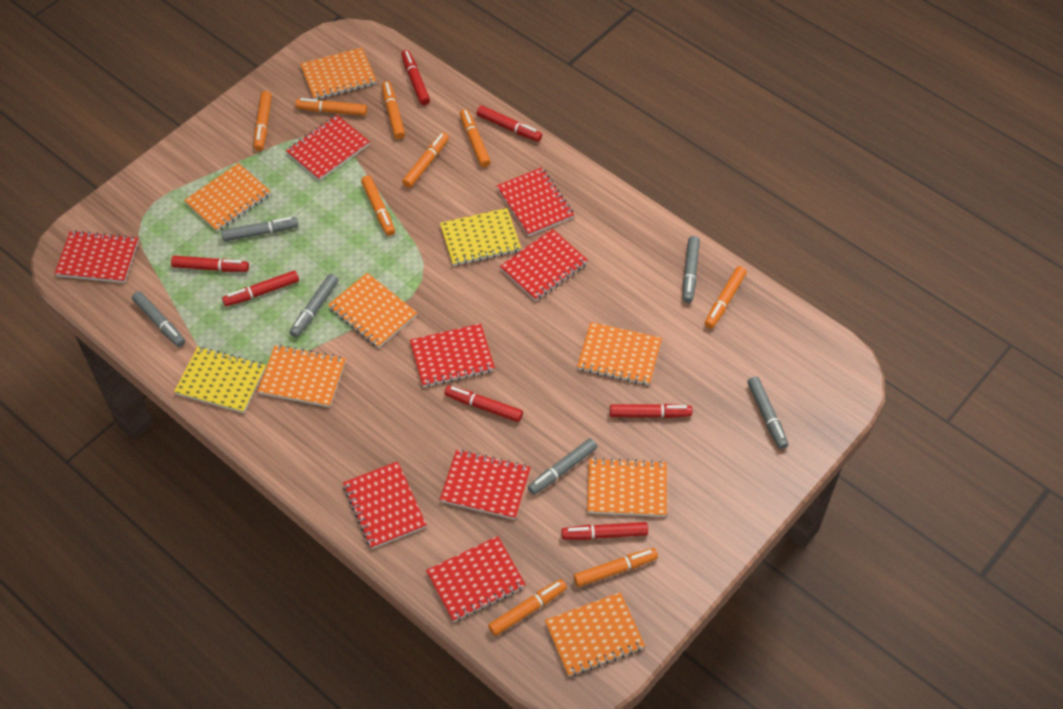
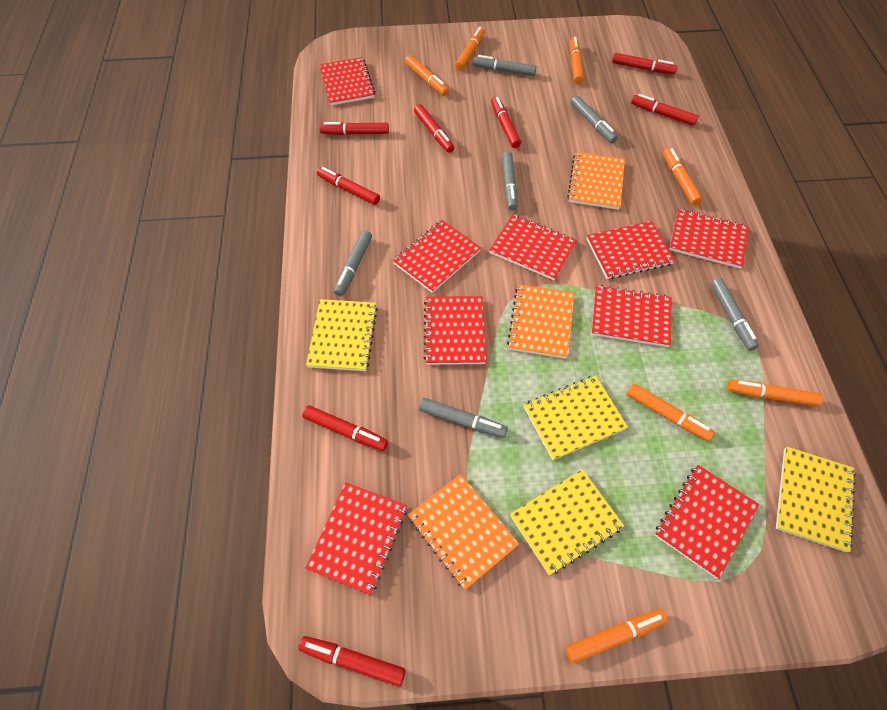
orange marker: [254,91,272,151] [295,98,367,116] [361,175,395,236] [382,81,405,139] [402,132,449,188] [460,109,491,167] [488,579,567,636] [574,548,658,587] [705,266,747,328] = 9 -> [405,55,449,96] [455,27,485,70] [566,609,668,663] [570,37,584,84] [627,383,715,441] [663,148,702,205] [727,380,823,407] = 7
orange notebook: [184,163,271,232] [258,345,346,407] [300,47,376,100] [328,273,417,348] [545,592,645,677] [577,322,662,385] [587,458,667,517] = 7 -> [408,474,519,590] [507,284,574,359] [567,152,625,210] = 3
red marker: [171,256,249,272] [222,271,299,306] [401,50,430,105] [445,385,523,422] [476,105,542,142] [561,522,648,540] [610,404,692,418] = 7 -> [299,636,405,687] [302,405,388,451] [317,167,380,205] [320,122,389,135] [414,104,454,153] [491,97,521,148] [612,53,677,74] [631,94,698,126] = 8
red notebook: [55,230,139,283] [286,115,370,181] [343,461,427,549] [410,323,495,387] [426,536,526,622] [440,449,531,520] [496,167,574,236] [500,229,588,301] = 8 -> [306,482,407,595] [319,57,375,106] [393,220,481,293] [424,296,486,365] [489,214,577,280] [586,221,675,279] [591,285,672,347] [655,465,759,579] [669,209,749,269] = 9
yellow notebook: [174,347,266,413] [440,208,521,266] = 2 -> [306,299,378,371] [510,469,624,575] [524,376,628,460] [776,447,856,552] = 4

